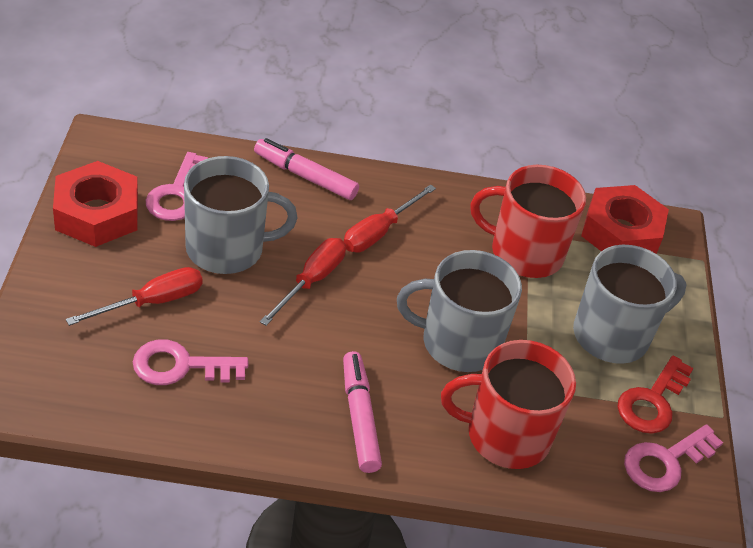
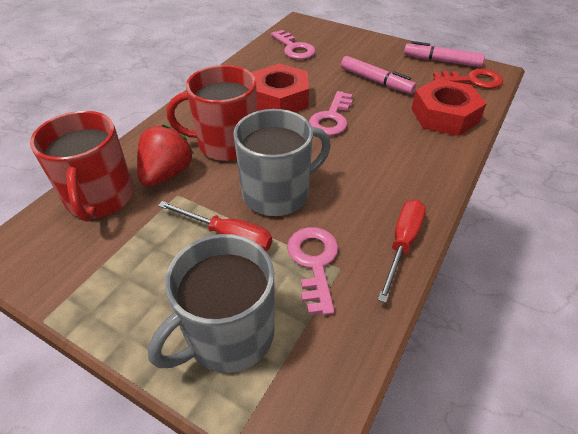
grey mug: [184,156,297,274] [397,250,522,372] [573,245,686,364] = 3 -> [148,234,275,373] [233,109,331,216] = 2
red screwdriver: [66,267,203,326] [260,238,346,326] [344,184,436,252] = 3 -> [158,201,272,251] [378,199,426,303] = 2
red strawberry: none = 0 -> [137,124,194,187] = 1

